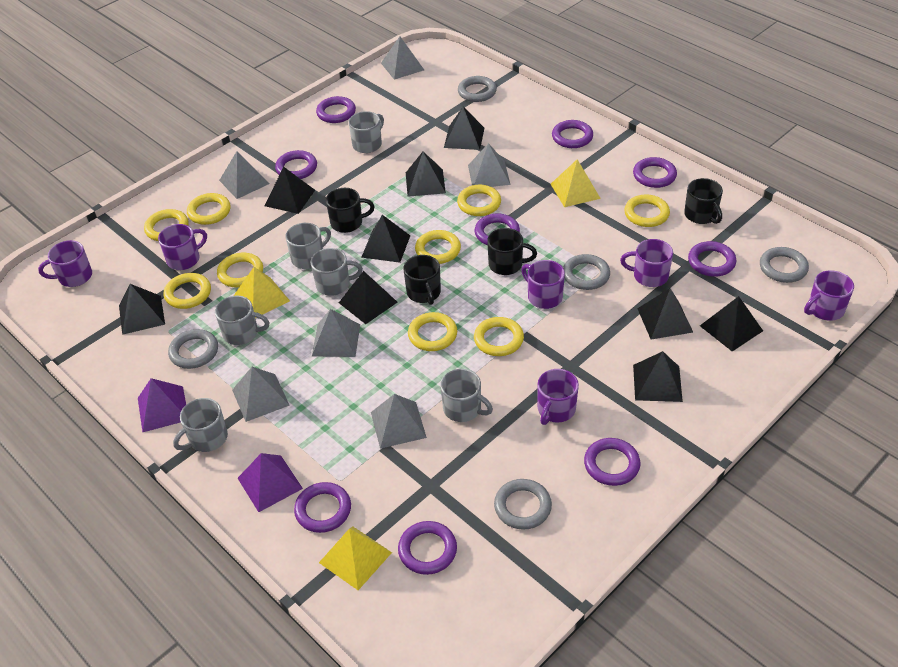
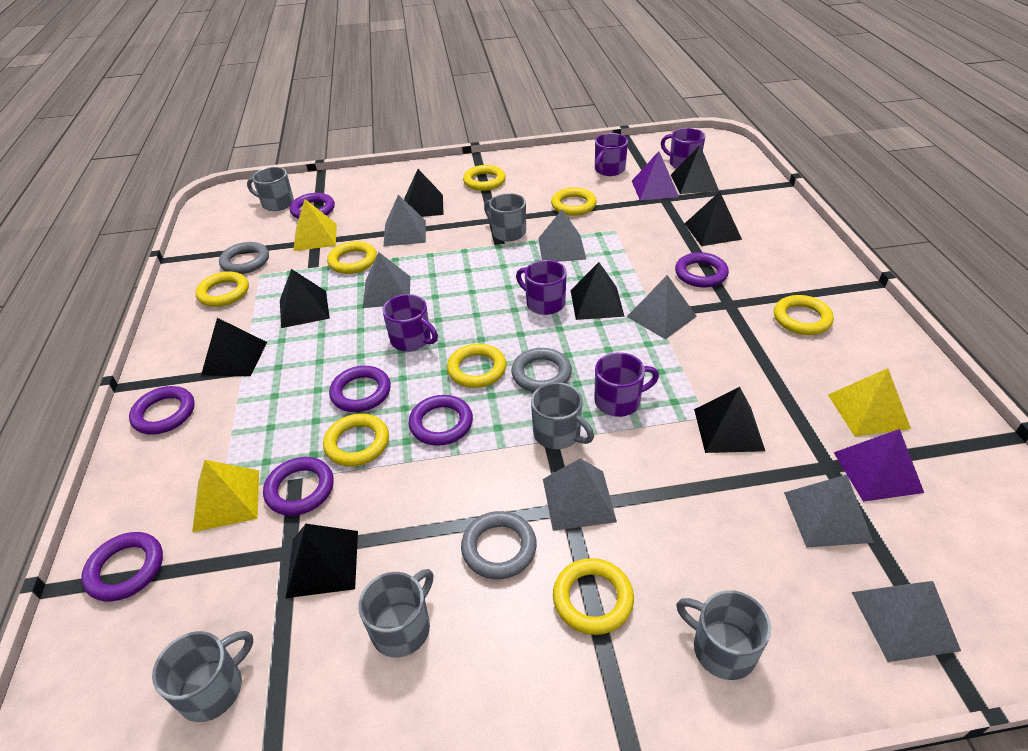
black mug: [326,188,375,233] [403,255,441,305] [487,228,537,275] [684,178,723,224] = 4 -> none = 0
black pyramid: [119,284,165,335] [265,167,315,214] [339,271,398,324] [361,215,410,263] [406,152,446,197] [444,107,484,150] [633,351,683,402] [637,288,693,340] [700,296,763,352] = 9 -> [201,318,267,376] [280,269,330,328] [286,524,358,598] [404,169,444,217] [570,262,625,320] [671,145,719,194] [684,192,742,246] [694,387,765,453] = 8
grey pyramid: [219,151,270,199] [232,367,290,422] [312,309,360,357] [371,394,427,449] [381,36,424,80] [468,143,510,187] = 6 -> [363,252,410,308] [384,195,426,246] [538,209,587,262] [543,458,617,531] [627,275,697,339] [784,475,874,548] [852,581,961,662] = 7
grey ring: [168,329,218,369] [458,76,497,102] [494,479,552,530] [563,254,610,290] [760,247,809,283] = 5 -> [219,242,269,274] [461,511,537,579] [511,348,572,392] = 3
purple mug: [38,240,92,287] [158,224,207,270] [521,260,565,309] [538,369,579,425] [620,239,673,287] [804,270,854,321] = 6 -> [383,294,438,351] [516,260,567,315] [595,133,628,176] [595,352,659,417] [661,128,705,169] = 5
purple ring: [275,150,317,179] [294,482,351,533] [316,96,356,123] [398,521,457,575] [475,214,520,245] [552,120,593,148] [584,438,641,486] [633,157,677,188] [688,241,736,277] = 9 -> [81,532,163,601] [129,386,195,435] [263,457,334,516] [290,193,335,219] [329,366,391,412] [409,395,473,446] [675,252,729,288] = 7
yellow ring: [144,209,189,241] [164,273,211,309] [187,193,231,225] [217,253,263,287] [408,312,457,351] [415,230,461,264] [457,185,501,216] [474,317,524,356] [624,195,670,227] = 9 -> [195,271,249,307] [323,413,389,467] [327,241,377,274] [447,344,506,388] [463,165,506,191] [551,187,597,216] [553,558,634,635] [774,295,834,335] = 8

